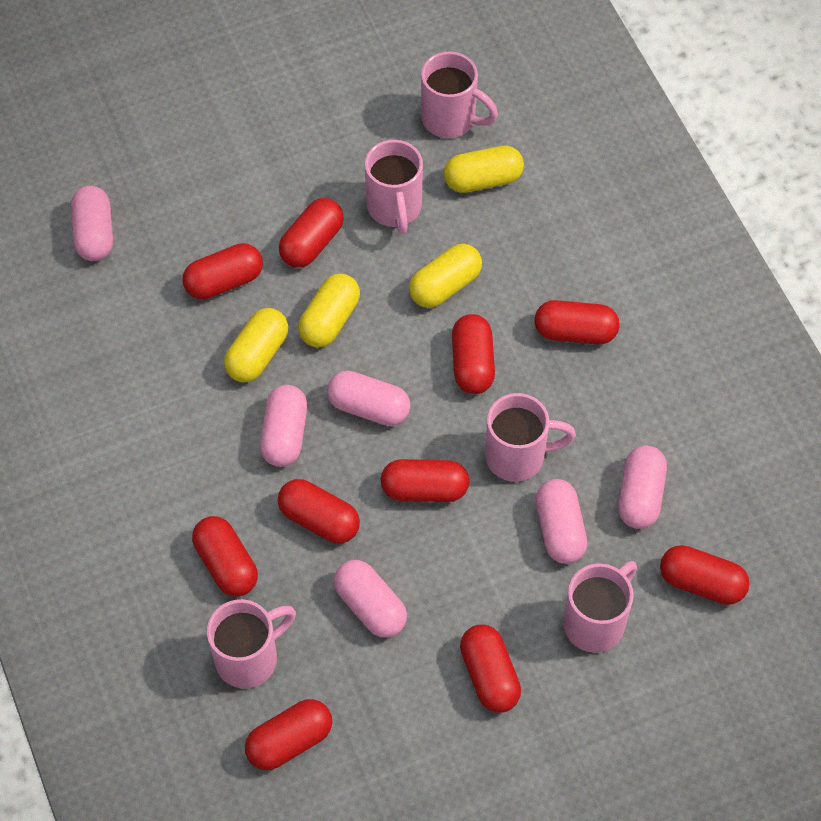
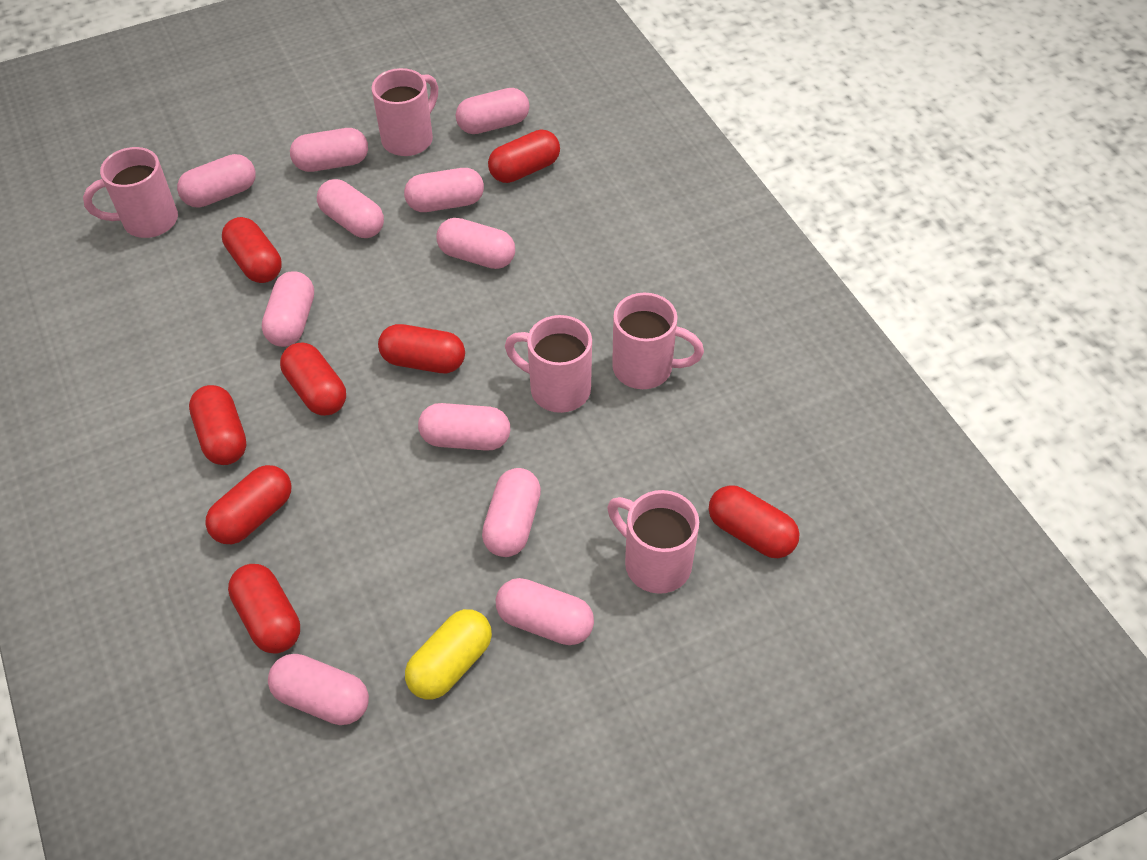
pink capsule: [71,186,113,261] [260,385,307,467] [327,370,411,426] [334,560,407,638] [535,479,587,564] [618,445,667,529] = 6 -> [177,154,256,208] [262,271,314,347] [268,654,369,725] [290,128,368,172] [317,179,384,238] [404,168,484,212] [418,403,510,451] [436,218,515,269] [456,88,529,134] [482,468,541,557] [496,578,594,645] = 11
red capsule: [182,243,263,300] [192,516,258,597] [245,699,332,770] [278,479,360,543] [279,198,344,268] [380,459,469,502] [452,314,495,394] [460,625,521,713] [534,300,620,345] [660,545,749,605] = 10 -> [189,385,247,465] [205,465,291,544] [222,217,282,283] [228,564,300,654] [280,342,346,416] [378,324,465,373] [488,129,560,183] [709,485,800,558] = 8
yellow capsule: [224,308,288,382] [298,273,360,348] [409,244,482,308] [444,146,524,193] = 4 -> [405,609,492,700] = 1

